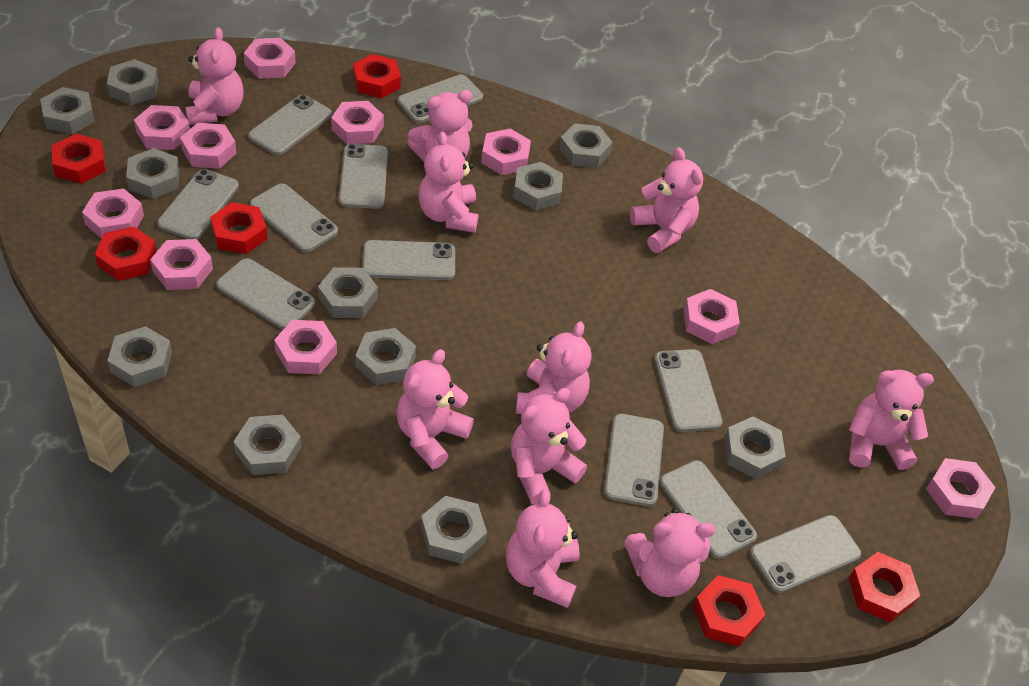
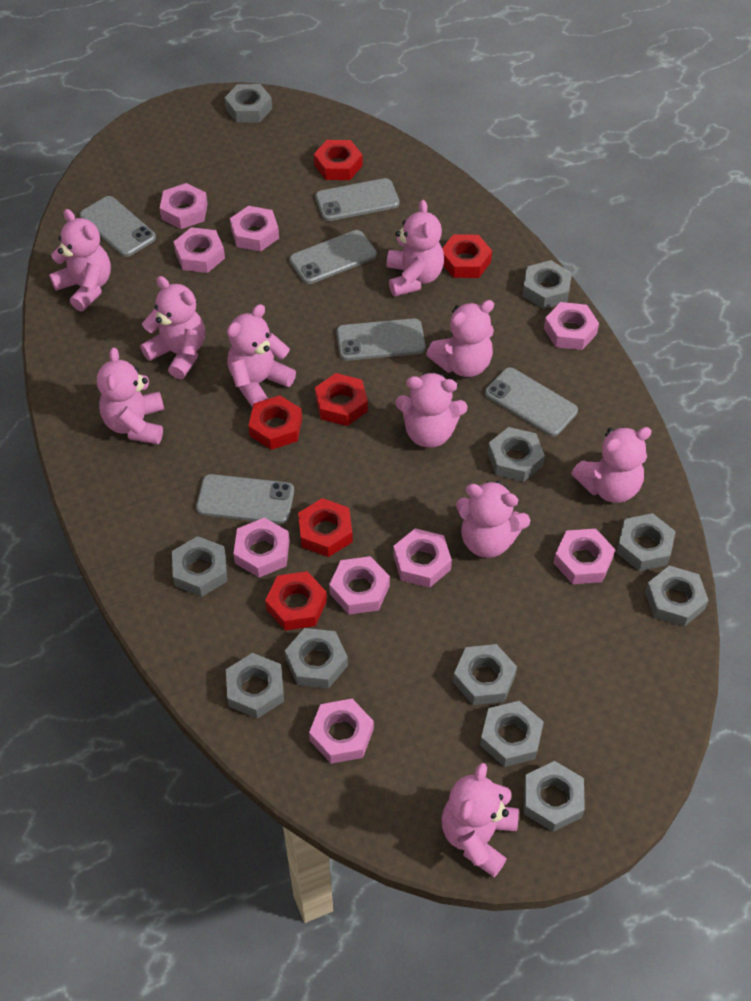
grey phone: [157,169,239,239] [216,258,315,330] [248,95,332,155] [250,184,338,252] [339,144,388,209] [363,240,455,280] [397,74,483,123] [604,414,664,506] [654,349,723,432] [660,460,757,559] [750,515,861,593] = 11 -> [80,196,156,257] [196,474,294,524] [289,230,377,284] [315,178,400,221] [336,318,426,361] [485,367,578,436] = 6
pink nut: [82,188,144,239] [134,105,190,150] [150,239,213,290] [180,123,237,169] [244,38,296,79] [274,320,337,374] [331,101,384,144] [481,129,531,175] [684,289,740,344] [926,458,996,519] = 10 -> [160,183,208,229] [174,227,225,273] [230,206,279,252] [233,518,289,578] [309,699,374,764] [329,556,390,615] [393,529,452,588] [544,302,599,350] [554,529,615,584] = 9

